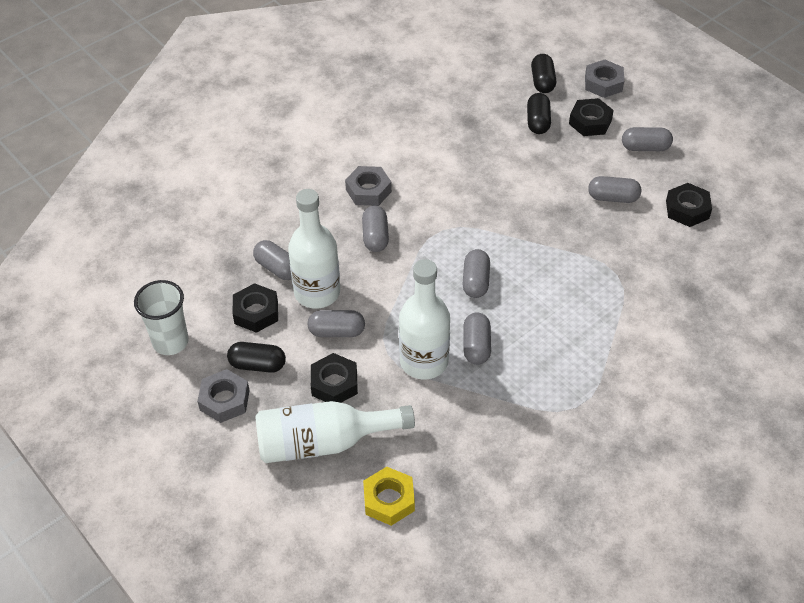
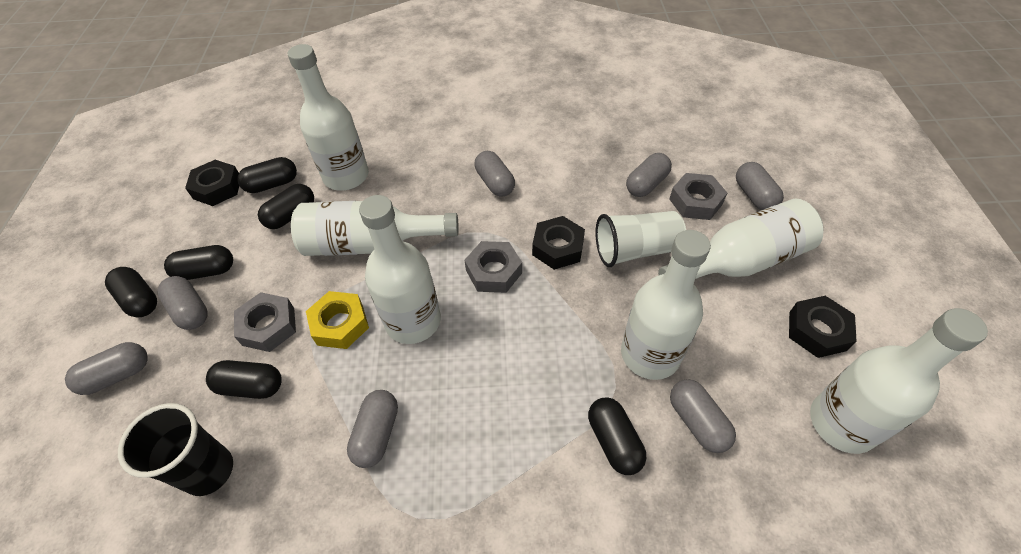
black capsule: [227,342,286,373] [527,93,551,134] [531,54,556,93] = 3 -> [105,267,157,317] [164,245,233,280] [206,360,282,399] [238,157,297,193] [258,184,314,229] [588,397,646,475] = 6
black cup: none = 0 -> [118,403,233,496] = 1
black nut: [233,283,278,333] [311,353,358,403] [569,98,614,136] [666,183,712,227] = 4 -> [185,160,239,206] [532,216,585,270] [789,296,857,358] = 3
white bottle: [255,401,415,463] [288,189,340,309] [399,259,450,380] = 3 -> [288,44,369,191] [291,201,459,256] [359,195,441,344] [621,230,711,380] [658,198,823,279] [810,308,988,454] = 6

